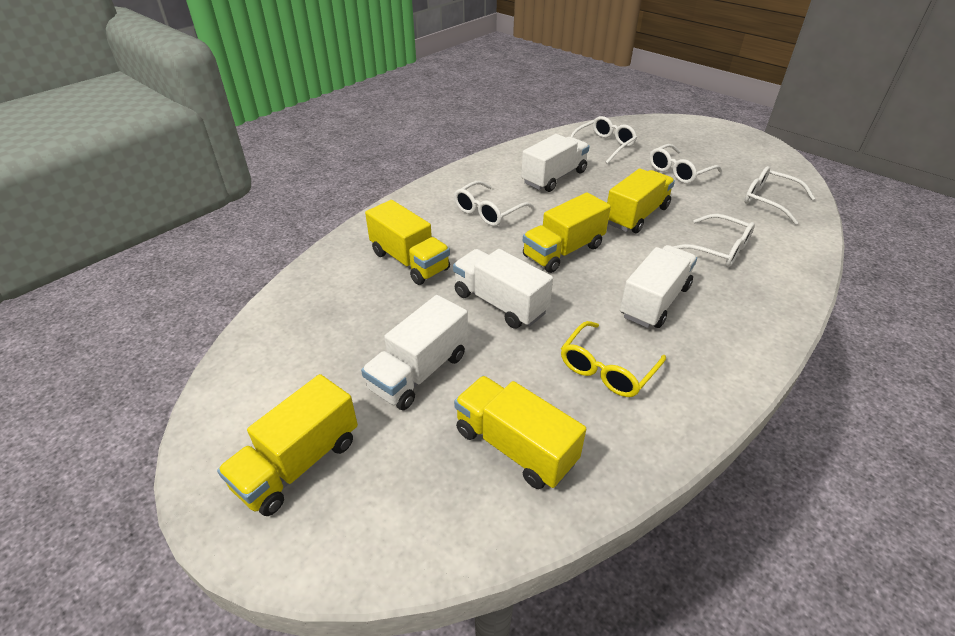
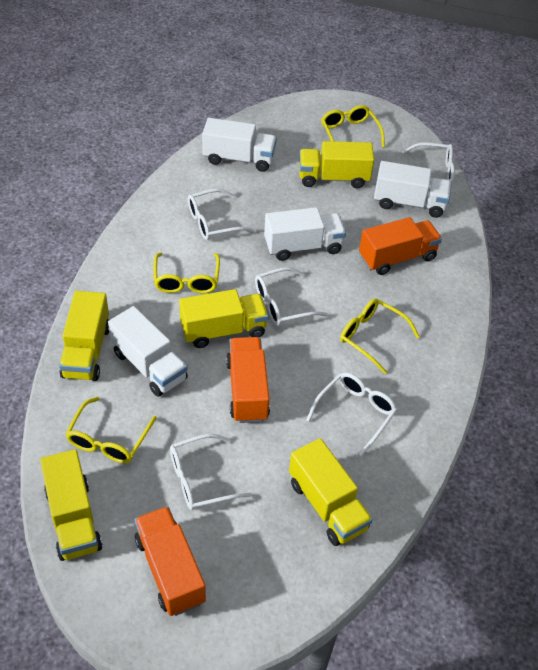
orange truck: none = 0 -> [135,506,206,616] [226,337,270,423] [359,217,442,275] = 3
yellow glasses: [561,321,666,397] = 1 -> [65,397,157,463] [154,252,220,293] [321,105,385,148] [340,298,420,374] = 4

